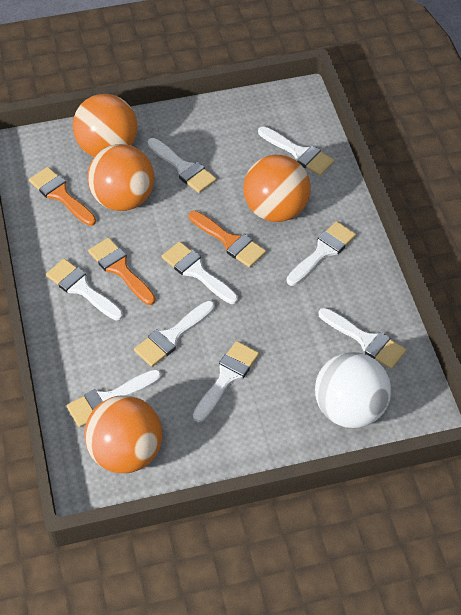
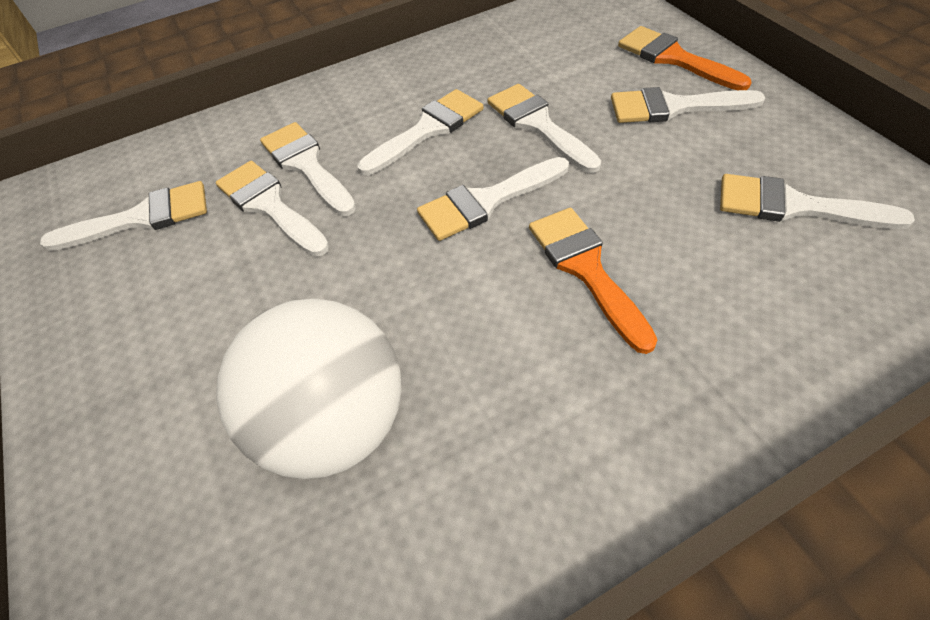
orange ball: [73,94,138,157] [84,395,163,473] [87,144,155,211] [244,155,310,222] = 4 -> none = 0
orange brush: [29,167,96,226] [88,238,156,305] [189,211,266,268] = 3 -> [529,208,657,354] [618,26,752,90] = 2
white brush: [46,259,123,321] [66,369,162,427] [134,301,215,367] [148,138,216,193] [162,241,238,304] [193,341,259,422] [258,126,334,176] [286,221,356,286] [319,308,406,369] = 9 -> [40,181,207,251] [216,161,329,257] [260,122,356,216] [358,89,484,175] [417,157,569,241] [487,84,601,173] [611,87,765,123] [720,174,915,229] = 8

